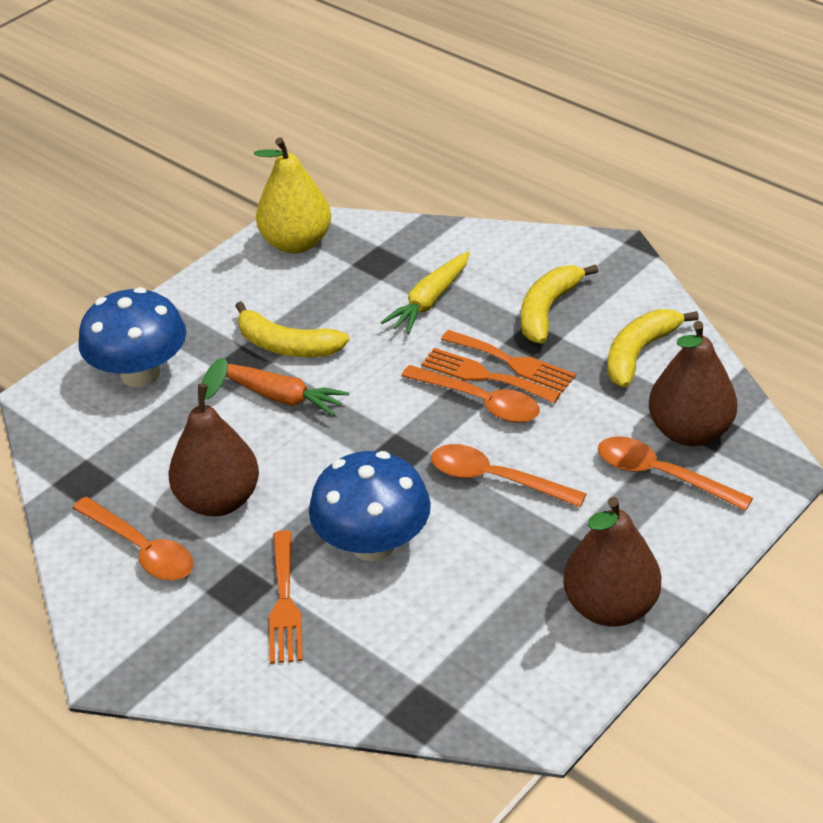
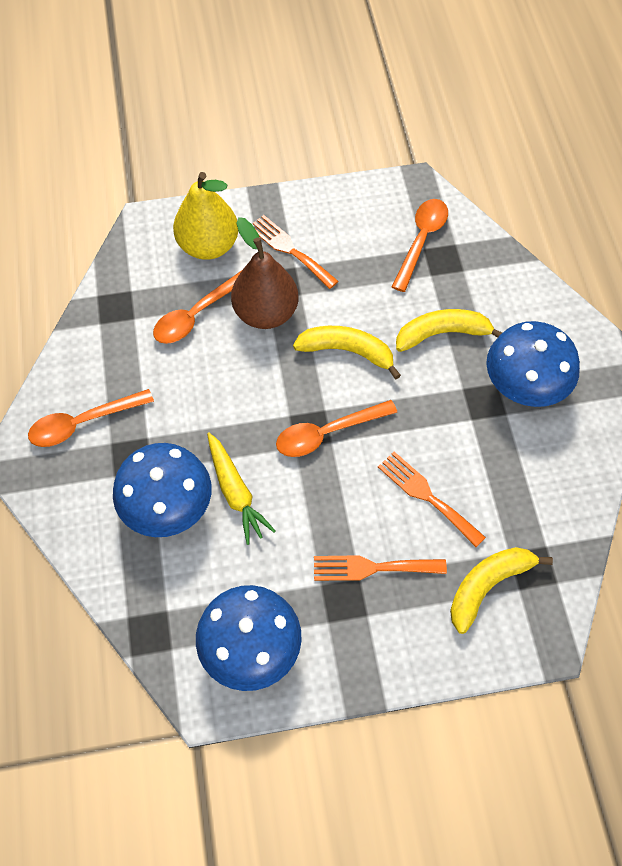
blue mushroom: [78,287,186,387] [309,451,431,562] = 2 -> [113,443,212,537] [196,585,302,691] [486,321,580,407] = 3
brown pear: [168,358,259,517] [563,497,661,626] [649,321,737,446] = 3 -> [231,217,298,329] = 1
orange carrot: [226,364,349,416] = 1 -> none = 0

